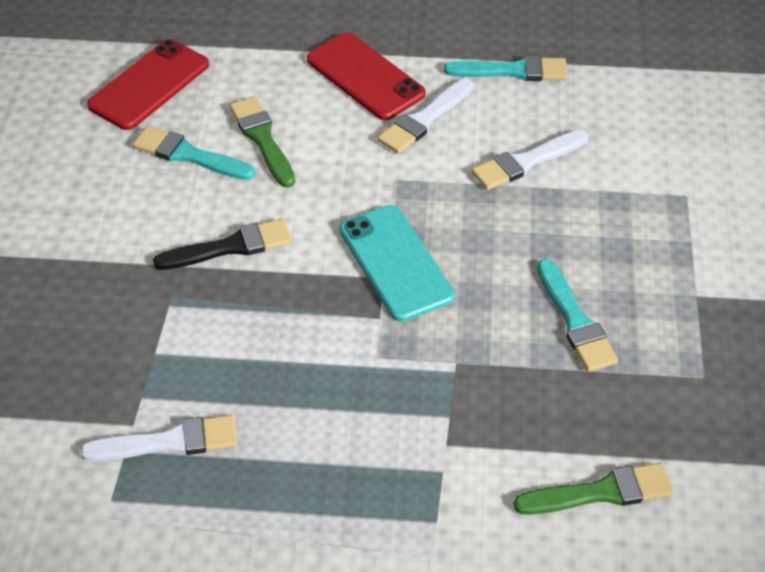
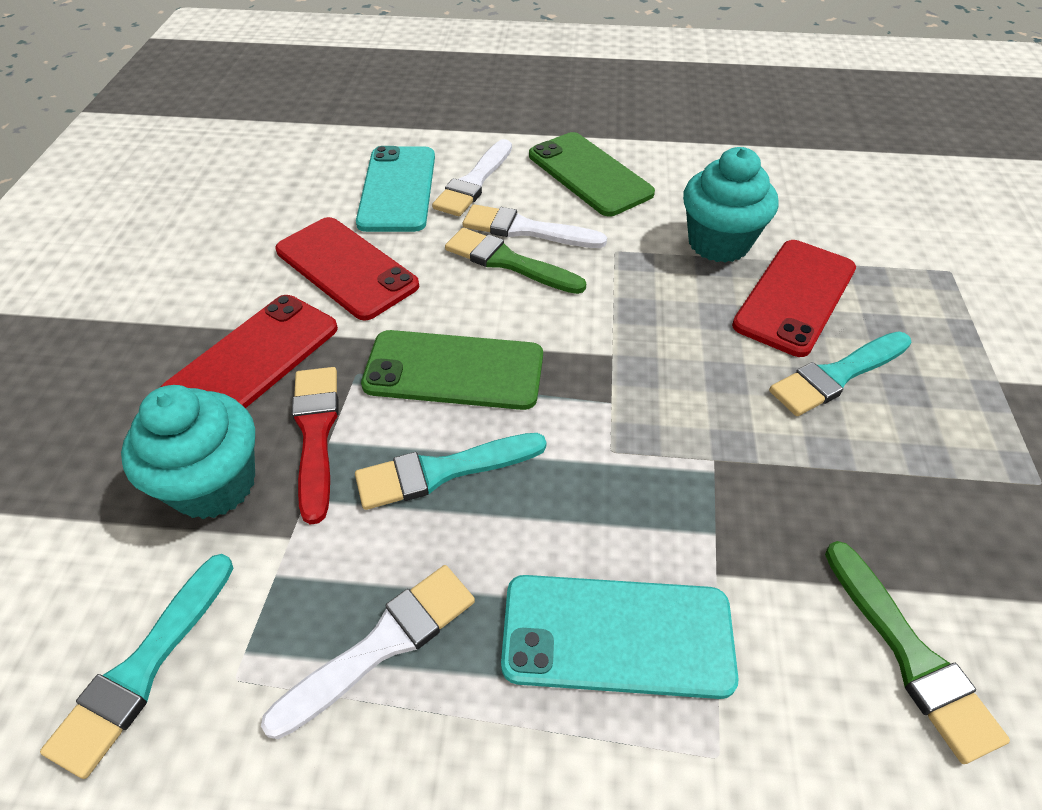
black brush: [153,219,292,270] = 1 -> none = 0
green phone: none = 0 -> [361,330,543,410] [529,132,655,216] = 2
red brush: none = 0 -> [292,367,339,525] = 1
red phone: [87,39,209,130] [307,33,426,120] = 2 -> [161,295,338,408] [276,217,419,321] [732,240,856,357] = 3
turquoise cupcake: none = 0 -> [121,385,255,519] [683,147,778,263] = 2
turquoise phone: [340,205,455,322] = 1 -> [356,146,435,232] [501,575,739,699] = 2

